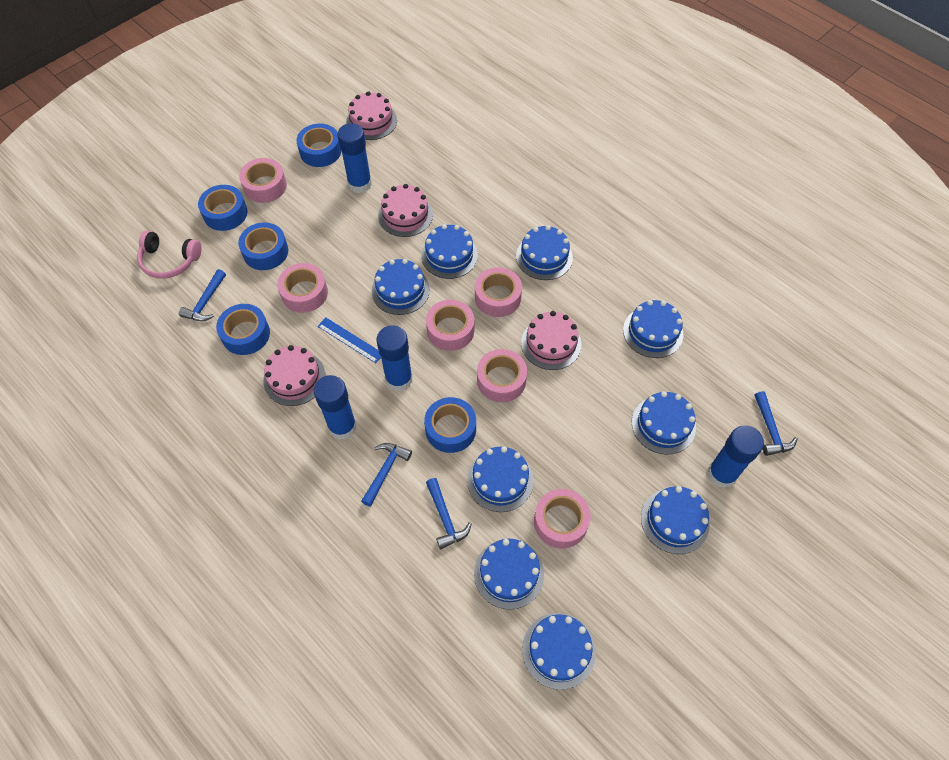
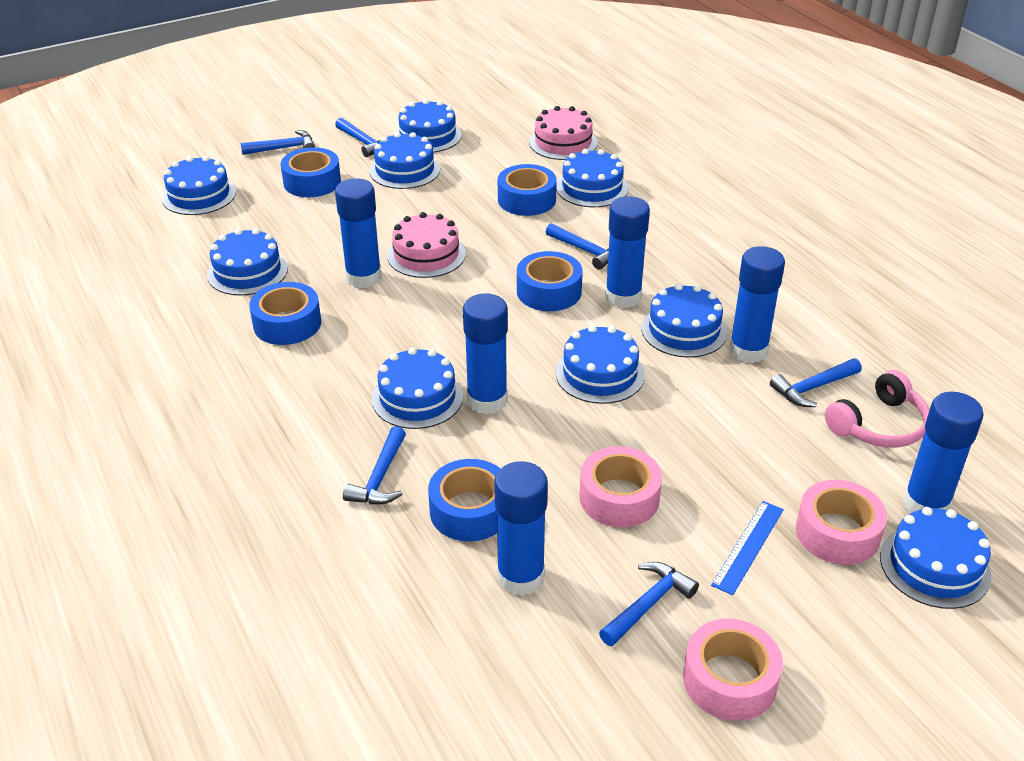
blue glue stick: [314,375,357,440] [338,123,372,193] [376,325,413,391] [707,426,764,488] = 4 -> [335,178,382,288] [463,293,508,414] [494,461,548,596] [605,196,650,308] [729,246,785,363] [903,392,984,513] = 6
blue hammer: [179,269,226,321] [361,443,412,507] [426,478,472,549] [755,391,798,456] = 4 -> [240,130,315,155] [335,118,391,157] [343,426,406,504] [546,223,609,270] [599,562,699,646] [770,358,862,407] = 6
pink cake: [263,345,326,406] [346,91,397,140] [378,184,433,237] [521,311,582,370] = 4 -> [387,212,466,278] [529,106,597,160] = 2
pink tape: [239,158,287,203] [277,263,328,313] [426,300,474,351] [475,267,522,317] [477,349,527,402] [534,489,591,549] = 6 -> [579,446,662,528] [683,619,783,721] [796,480,887,565] = 3

